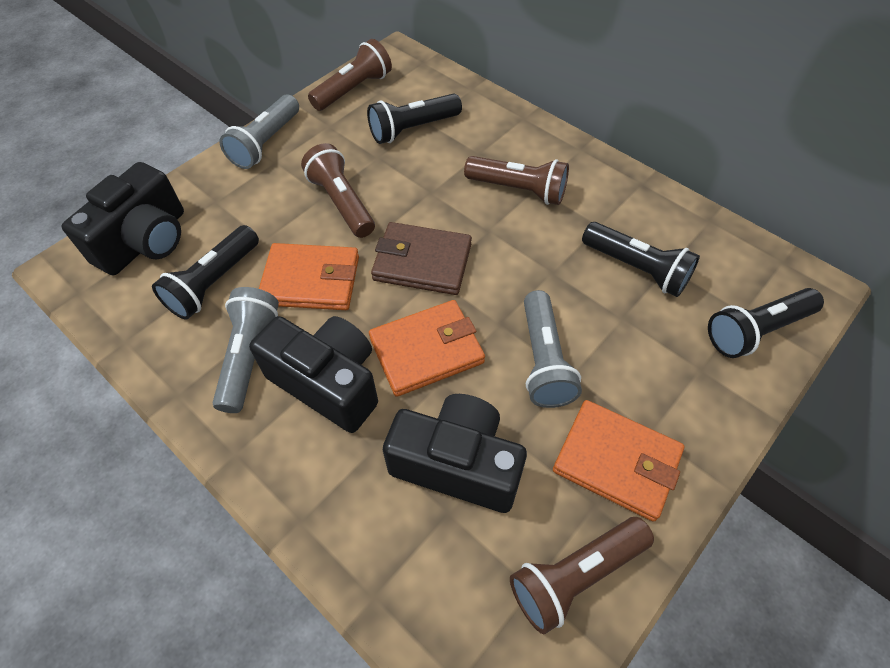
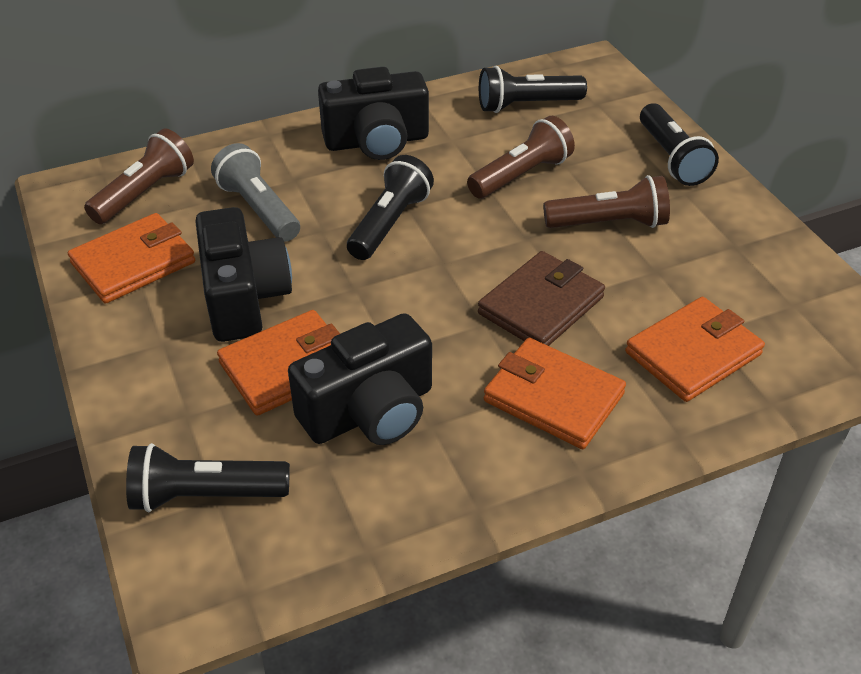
brown flashlight: [301,143,375,238] [308,39,392,111] [464,156,569,205] [510,517,654,634] = 4 -> [84,128,194,224] [467,116,575,198] [543,175,670,228] = 3
grey flashlight: [213,287,279,413] [219,95,299,169] [524,290,582,408] = 3 -> [211,143,300,242] = 1
orange wallet: [259,243,359,310] [369,300,485,397] [553,400,684,522] = 3 -> [68,213,195,304] [217,310,340,416] [484,338,626,449] [625,297,765,402] = 4

